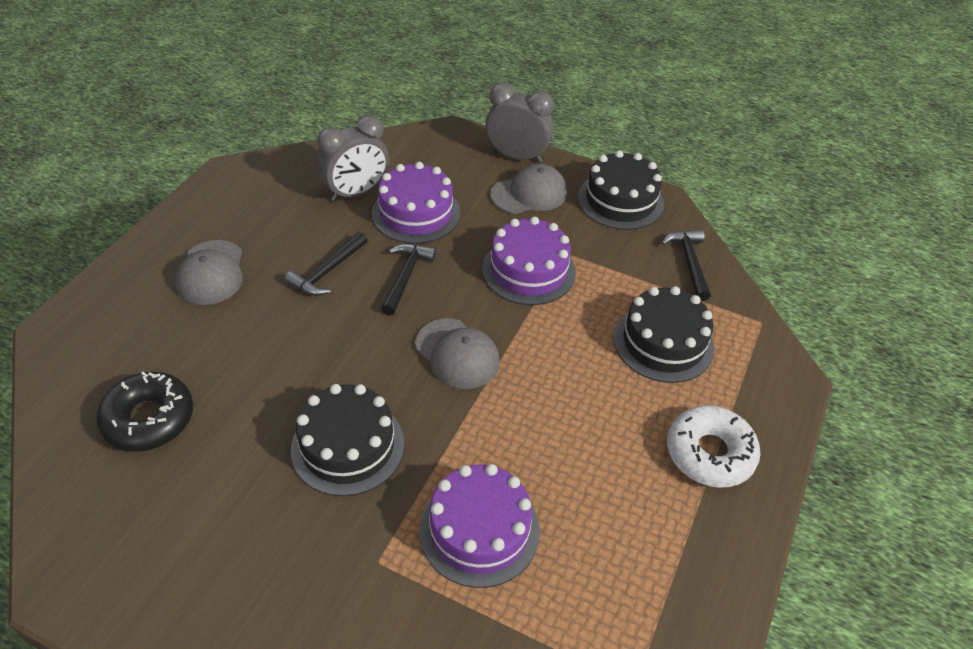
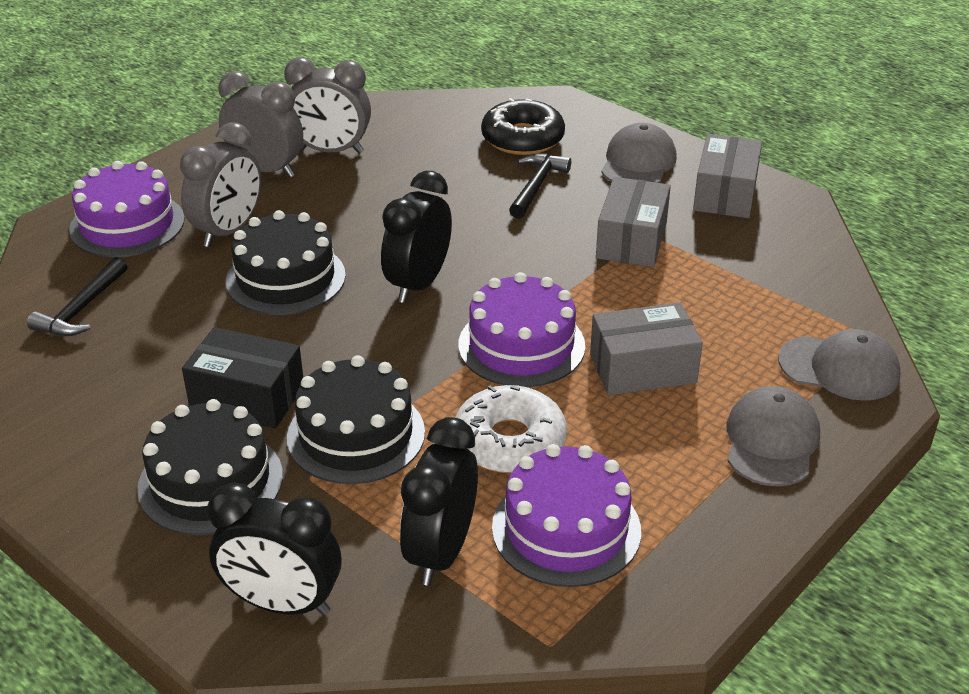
black box: none = 0 -> [182,327,303,429] = 1
black clock: none = 0 -> [208,483,342,615] [381,171,452,303] [400,417,478,586] = 3
black hammer: [285,232,368,296] [381,244,436,316] [661,229,711,301] = 3 -> [27,257,128,336] [509,154,571,219] = 2
grey box: none = 0 -> [590,302,703,395] [596,177,671,267] [693,134,762,218] = 3
grey clock: [317,115,389,202] [486,83,554,163] = 2 -> [180,122,261,247] [219,71,303,178] [284,57,371,154] = 3

